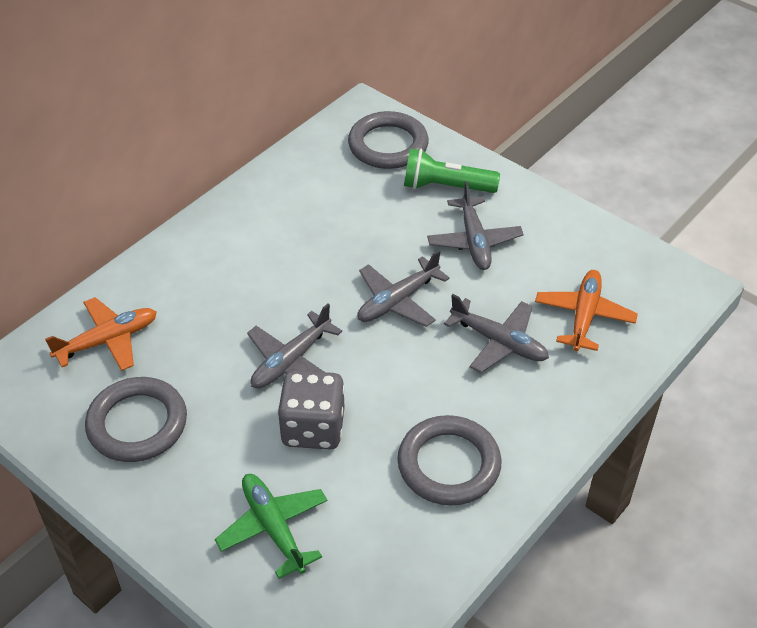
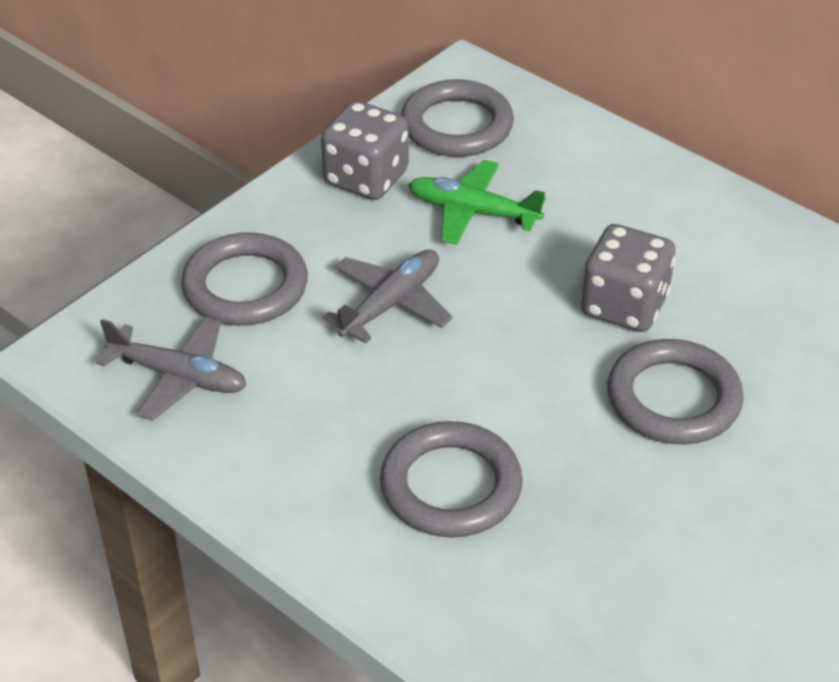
green flashlight: [404,148,500,193] = 1 -> none = 0
grey dice: [278,370,345,449] = 1 -> [321,101,409,200] [581,224,675,332] = 2
grey plane: [247,304,342,389] [357,250,450,327] [427,181,524,270] [444,294,549,373] = 4 -> [96,317,247,421] [322,250,453,344] = 2
grey ring: [85,377,187,462] [348,111,429,169] [397,415,502,506] = 3 -> [181,232,308,326] [380,421,523,537] [401,79,514,157] [607,339,744,444] = 4
orange plane: [45,297,157,371] [535,270,638,351] = 2 -> none = 0

